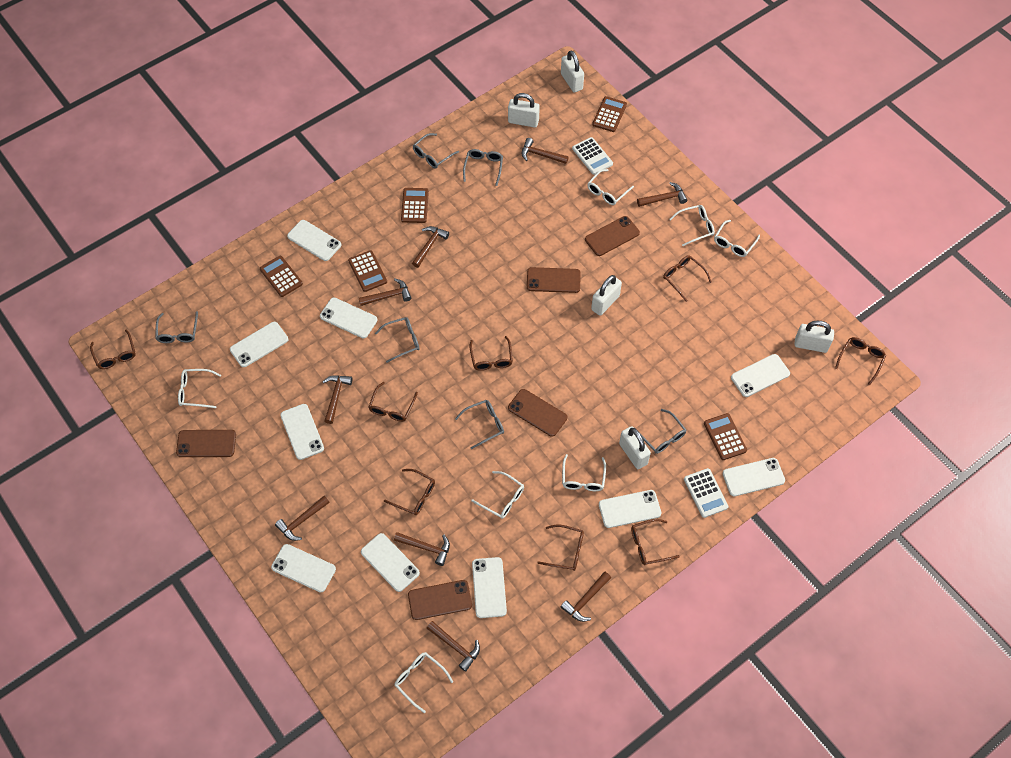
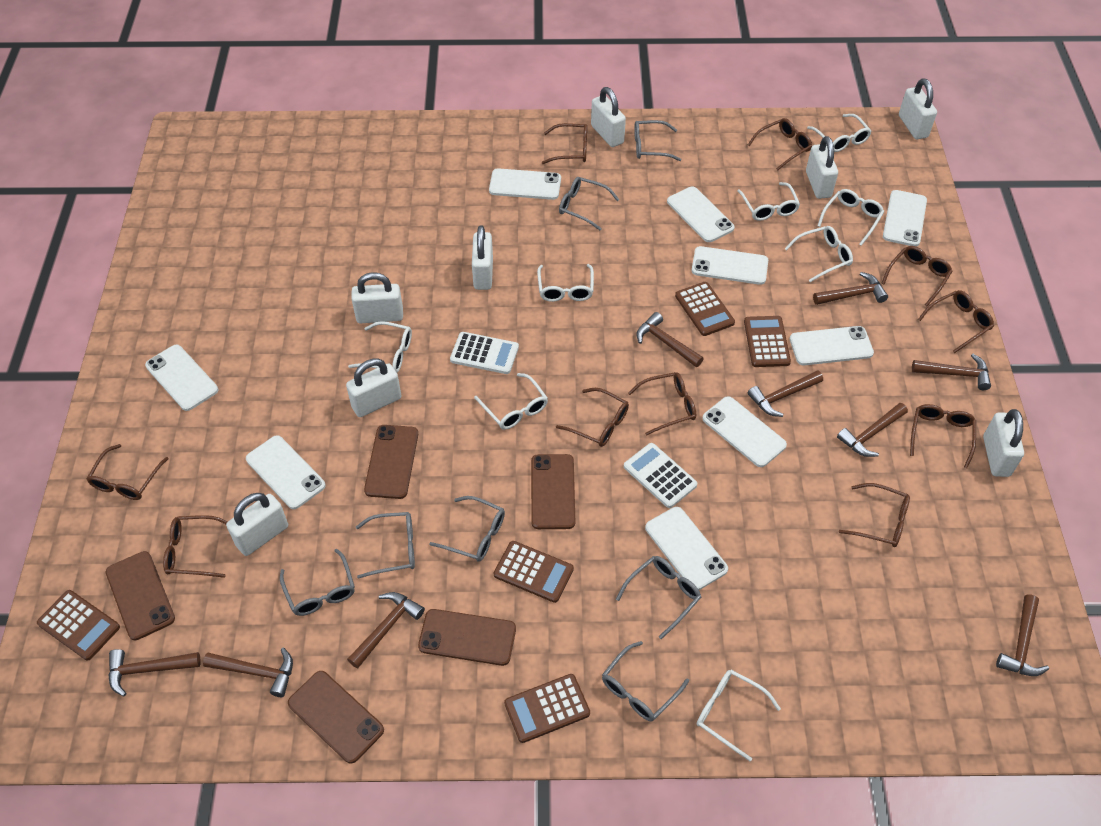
brown glasses: [90,330,136,369] [369,382,418,422] [384,469,435,515] [470,336,513,371] [537,525,584,571] [631,519,680,565] [663,255,712,302] [835,337,886,385] = 8 -> [86,444,169,500] [163,515,228,578] [542,123,587,164] [556,388,629,447] [628,372,696,436] [748,118,812,171] [839,483,910,547] [881,246,953,306] [910,404,976,468] [918,290,994,353] = 10
grey glasses: [155,311,198,343] [375,317,420,363] [413,133,459,168] [455,400,504,449] [463,149,503,186] [635,409,686,454] = 6 -> [280,549,355,616] [356,512,415,579] [429,496,505,562] [559,177,619,230] [602,641,689,721] [616,556,701,639] [634,120,682,161] = 7
white glasses: [178,369,221,408] [394,652,453,713] [471,471,524,519] [562,454,606,491] [587,169,634,205] [669,205,715,246] [714,220,760,257] = 7 -> [348,321,412,373] [474,373,548,430] [537,264,594,302] [697,670,781,761] [737,182,800,221] [785,226,853,282] [807,114,871,152] [817,189,884,246] = 8
white padlock: [508,93,540,128] [561,51,584,92] [591,275,622,316] [619,426,651,469] [794,321,834,353] = 5 -> [226,493,288,556] [346,359,401,417] [351,272,403,323] [472,225,493,290] [591,87,626,147] [806,136,838,199] [899,78,937,139] [983,409,1024,477] = 8
white phone: [230,322,288,367] [271,544,336,593] [280,404,324,460] [287,220,341,261] [320,297,378,338] [361,533,420,592] [472,557,507,618] [599,490,661,528] [722,458,785,496] [731,354,790,397] = 10 -> [145,345,218,411] [246,435,325,509] [489,168,561,200] [645,507,728,590] [667,187,735,242] [692,246,768,285] [702,396,787,467] [790,326,874,365] [883,190,927,246] = 9

